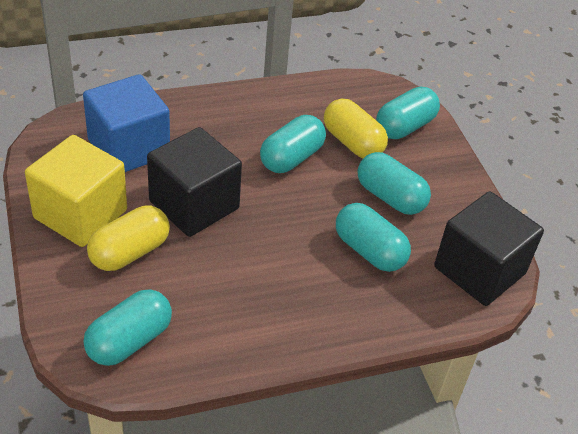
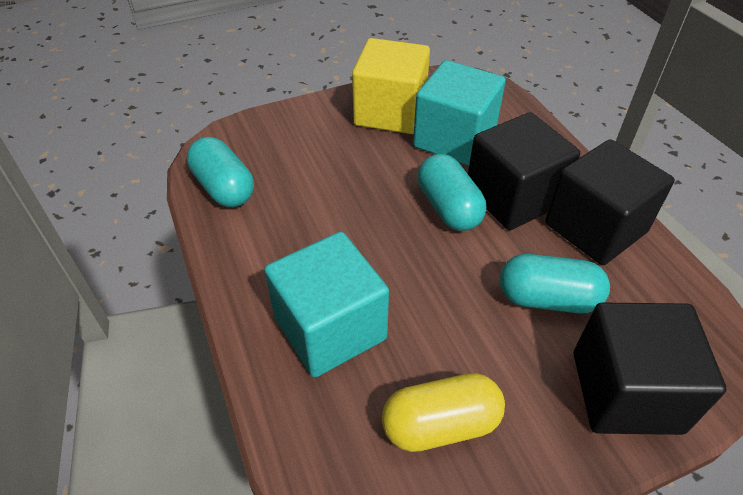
black cube: [147,127,242,237] [434,191,544,306] = 2 -> [468,112,580,230] [545,139,675,265] [574,303,727,435] = 3
blue cube: [83,74,170,172] = 1 -> none = 0
turquoise capsule: [83,289,172,366] [260,115,326,173] [336,203,411,272] [358,152,431,215] [376,87,440,139] = 5 -> [187,137,254,207] [417,154,486,231] [500,254,610,313] = 3
turquoise cube: none = 0 -> [264,232,389,377] [413,60,506,166] = 2
yellow capsule: [87,205,170,271] [324,99,388,158] = 2 -> [382,373,505,452] = 1

